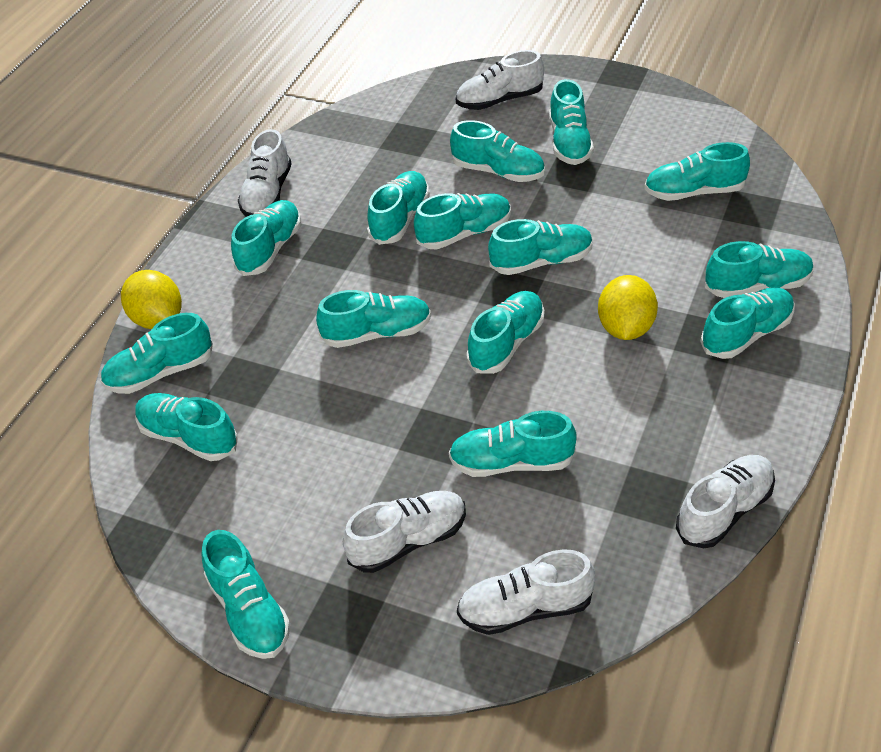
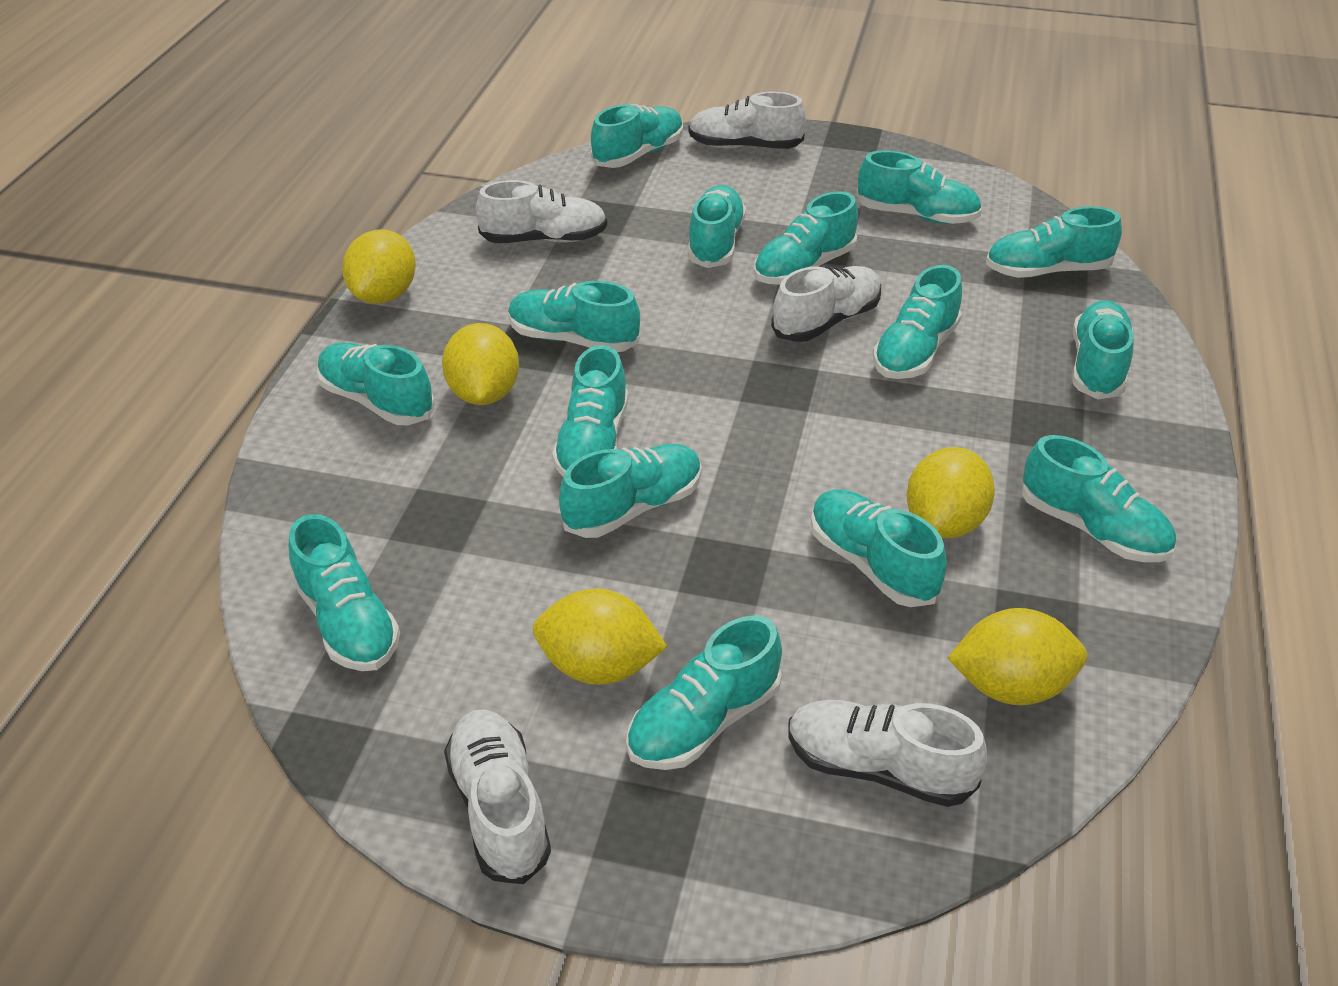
yellow lemon: [121,270,182,329] [598,275,658,340] = 2 -> [342,229,416,304] [442,323,519,405] [533,589,667,685] [907,447,995,538] [948,608,1087,705] = 5

